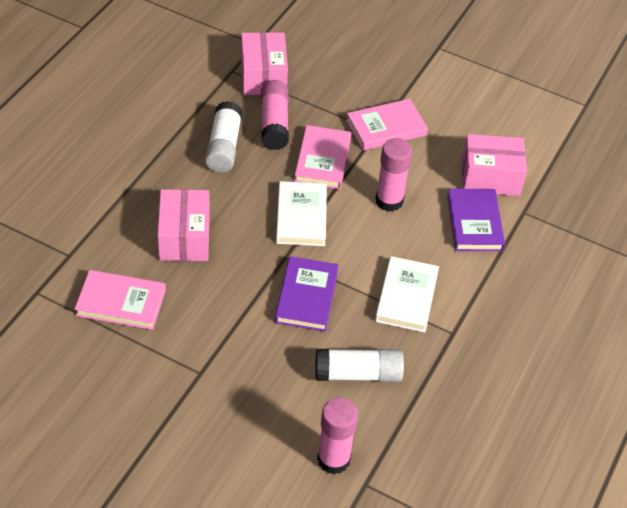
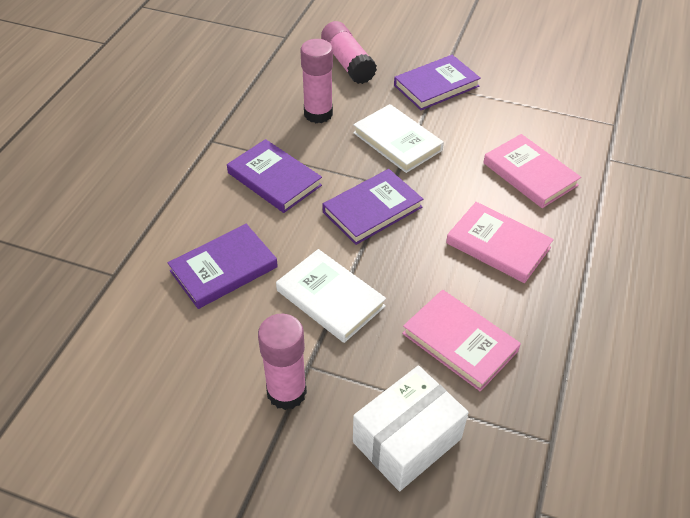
pink box: [158,189,210,261] [241,32,288,95] [462,134,527,196] = 3 -> none = 0
purple book: [275,256,339,332] [447,189,505,251] = 2 -> [168,224,278,309] [227,139,322,213] [322,169,423,245] [394,55,481,110] = 4
white box: none = 0 -> [353,365,469,491] = 1
white glue stick: [205,101,243,173] [315,349,404,382] = 2 -> none = 0

